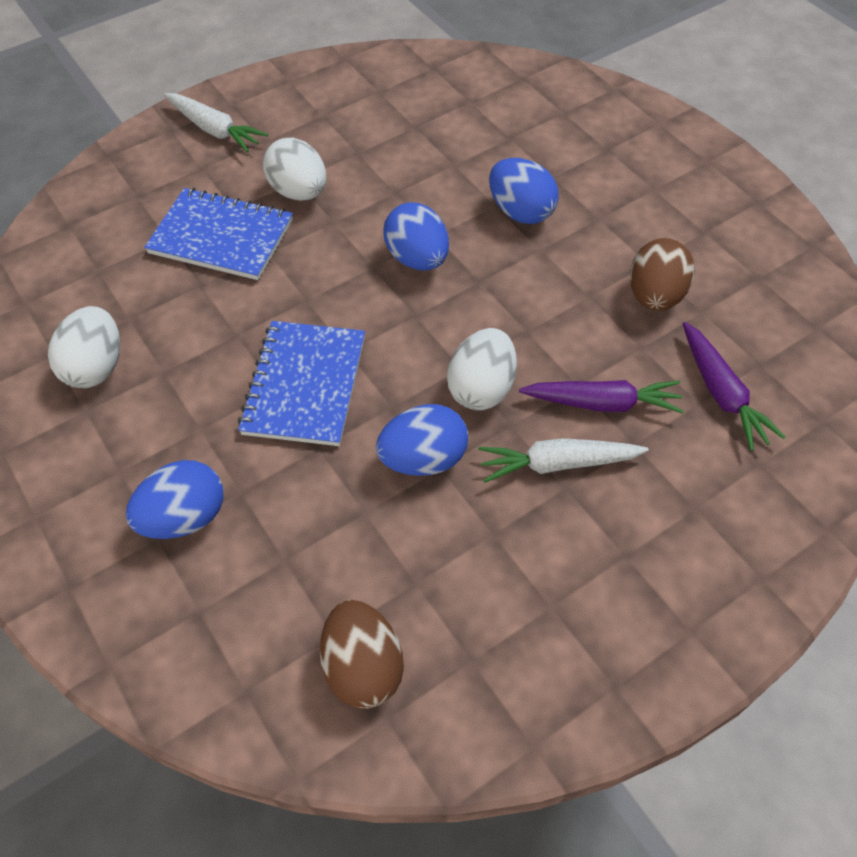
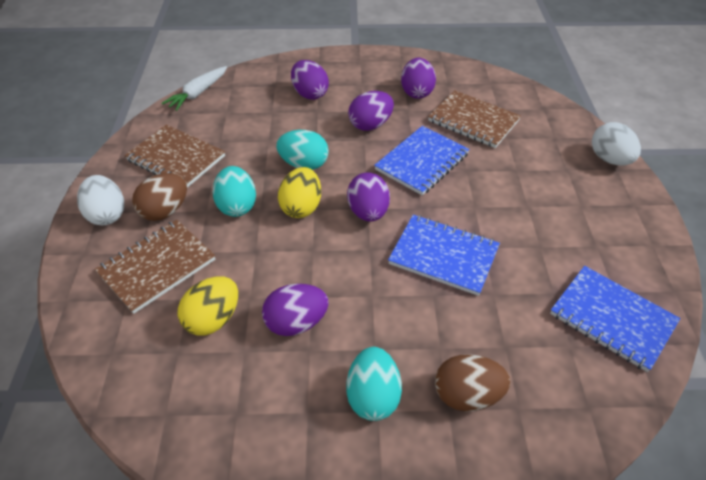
blue egg: [126,460,223,539] [376,404,468,476] [384,203,449,270] [489,158,559,224] = 4 -> none = 0
blue notebook: [144,188,293,280] [238,321,365,446] = 2 -> [374,126,469,195] [388,215,500,296] [550,266,681,372] = 3
brown notebook: none = 0 -> [95,220,216,314] [125,125,225,188] [428,90,521,148] = 3
purple carrot: [519,380,684,413] [683,322,786,451] = 2 -> none = 0
purple egg: none = 0 -> [262,284,329,336] [291,60,329,100] [347,173,390,221] [348,91,394,131] [401,58,436,99] = 5
turquoise egg: none = 0 -> [212,166,256,217] [276,130,329,170] [346,347,402,421] = 3
white carrot: [164,93,268,153] [478,438,649,482] = 2 -> [162,66,227,111] = 1
white egg: [48,306,120,388] [263,138,326,201] [447,328,517,411] = 3 -> [77,175,124,225] [592,122,641,165] = 2
yellow egg: none = 0 -> [178,277,238,336] [278,167,321,218] = 2

